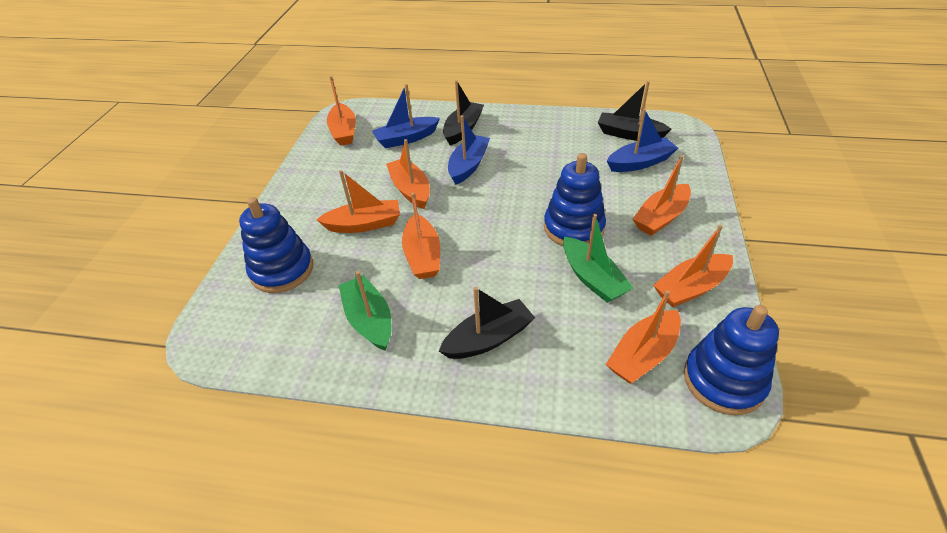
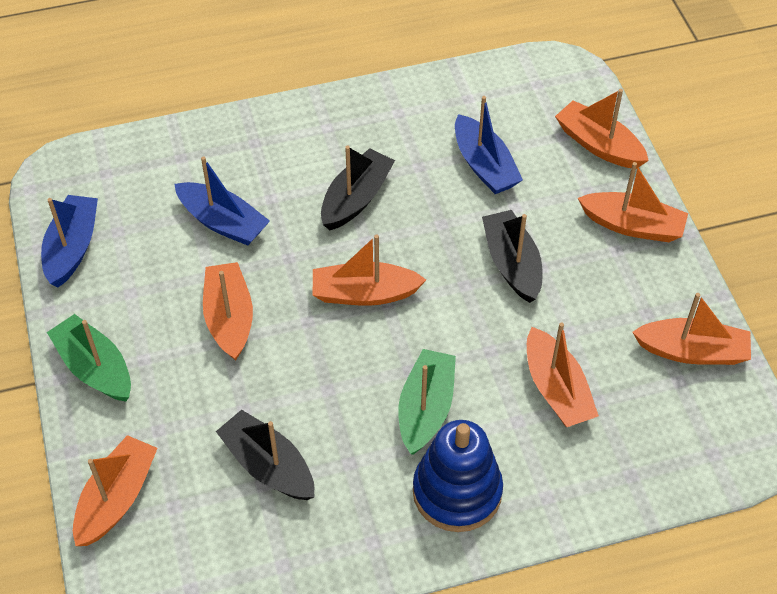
blue stacking toy: [239,197,313,293] [544,153,606,246] [684,305,779,415] = 3 -> [413,420,503,532] = 1

